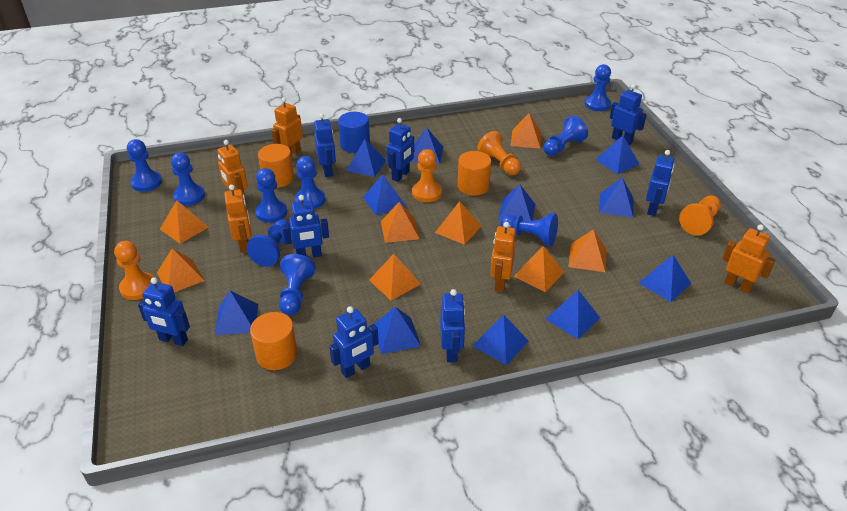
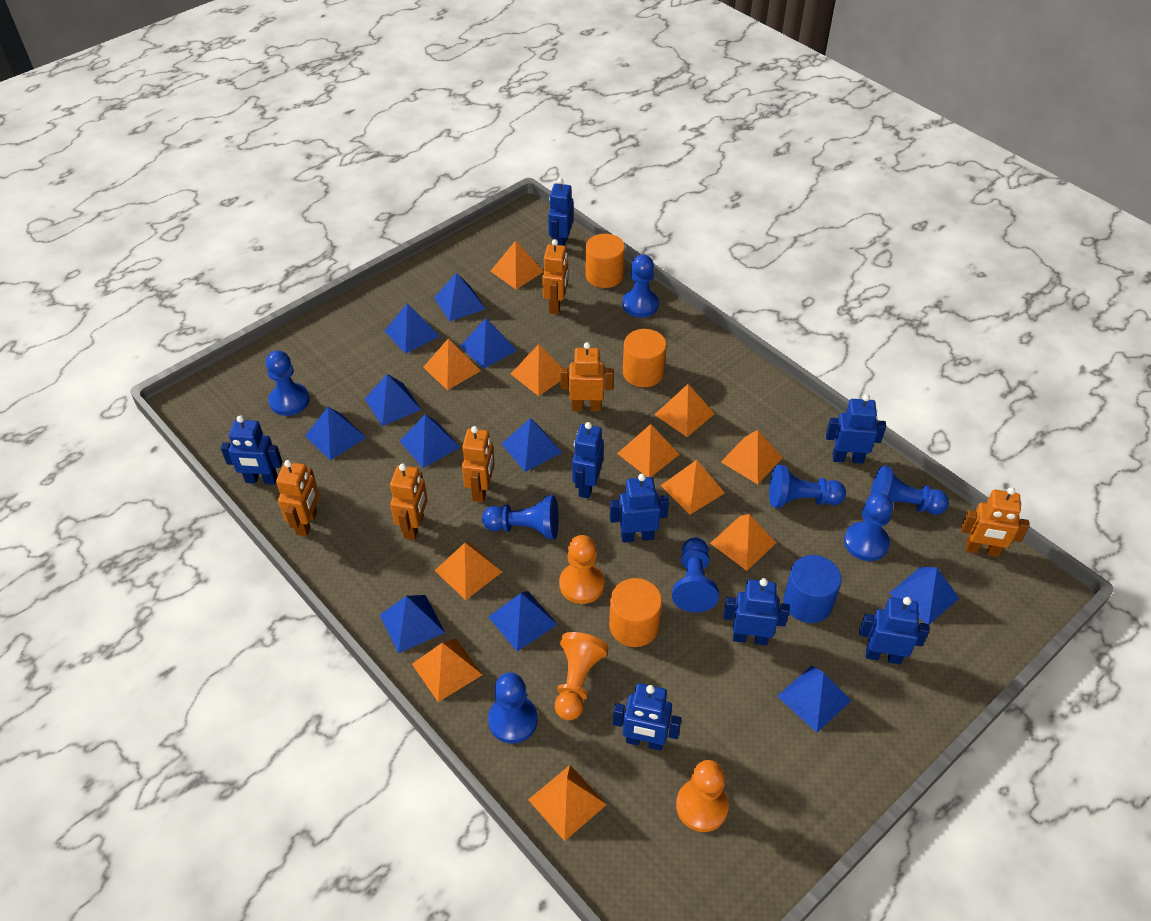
blue pawn: [127,139,162,192] [171,152,205,206] [246,220,291,267] [255,168,287,223] [279,254,316,315] [294,156,325,209] [500,213,558,246] [543,116,588,156] [585,64,611,111] = 9 -> [266,350,309,416] [482,495,559,539] [488,672,538,744] [622,255,659,317] [672,537,719,612] [769,465,846,508] [844,493,893,561] [870,465,949,515] = 8
orange pawn: [114,241,155,300] [412,149,442,202] [477,131,521,175] [679,196,721,235] = 4 -> [555,632,608,721] [559,535,605,604] [676,760,729,832] = 3
orange pyramid: [157,248,205,292] [160,200,208,244] [369,254,421,301] [381,202,420,243] [435,201,482,245] [511,113,542,149] [514,246,564,292] [568,229,607,272] = 8 -> [412,638,482,702] [423,338,481,390] [435,543,502,600] [491,240,544,289] [511,344,569,396] [528,765,607,841] [617,424,680,477] [654,384,715,437] [661,460,725,514] [710,514,777,571] [721,430,783,484] = 11
orange robot: [217,140,248,202] [224,184,252,253] [271,98,303,157] [490,222,516,292] [722,224,776,294] = 5 -> [276,460,319,536] [390,464,428,540] [462,426,495,502] [542,239,568,314] [560,342,613,411] [961,487,1029,557] = 6

